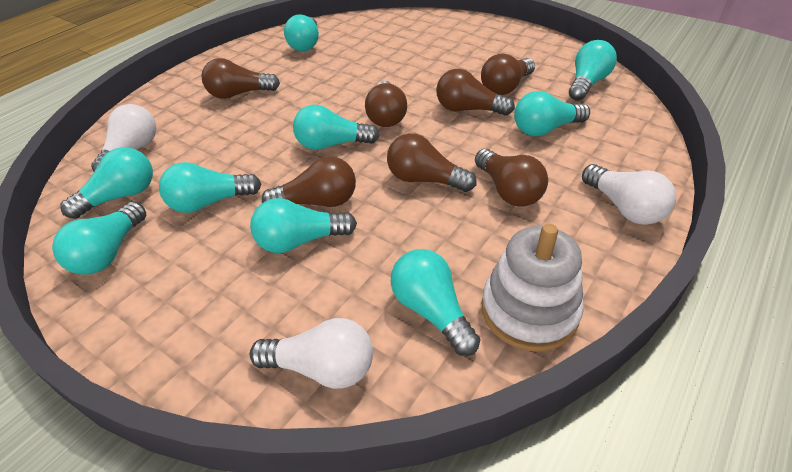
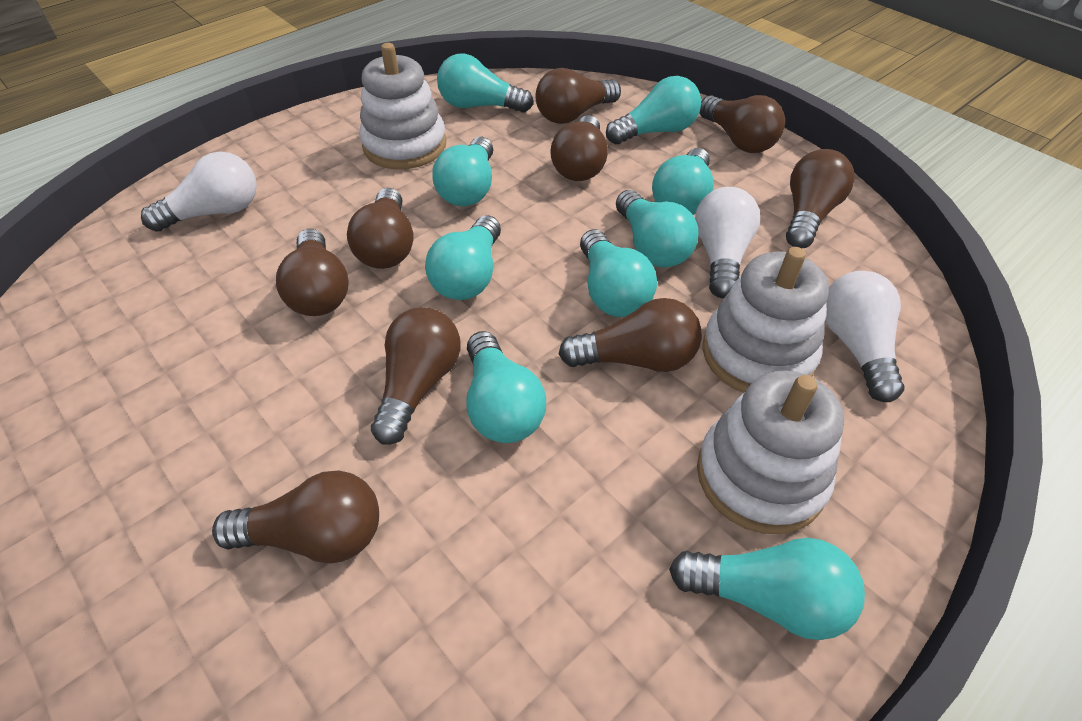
brown light bulb: [202,58,280,99] [262,156,356,207] [365,80,407,127] [387,133,476,192] [436,69,515,116] [475,149,548,207] [481,53,535,95] = 7 -> [212,470,379,563] [276,229,348,316] [347,188,414,269] [371,307,460,445] [535,68,621,124] [550,115,608,181] [559,298,702,372] [699,95,785,153] [786,149,855,248] = 9
white stacking toy: [482,224,584,352] = 1 -> [359,43,446,169] [697,370,844,534] [702,247,829,393] = 3

